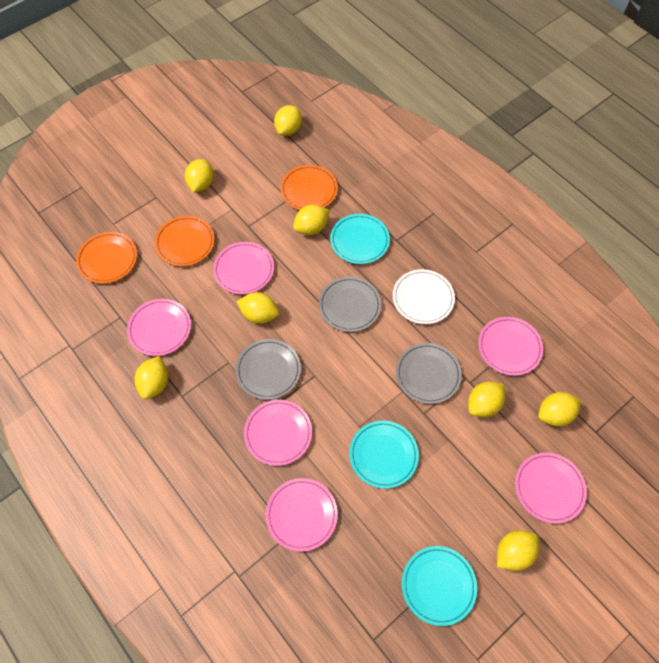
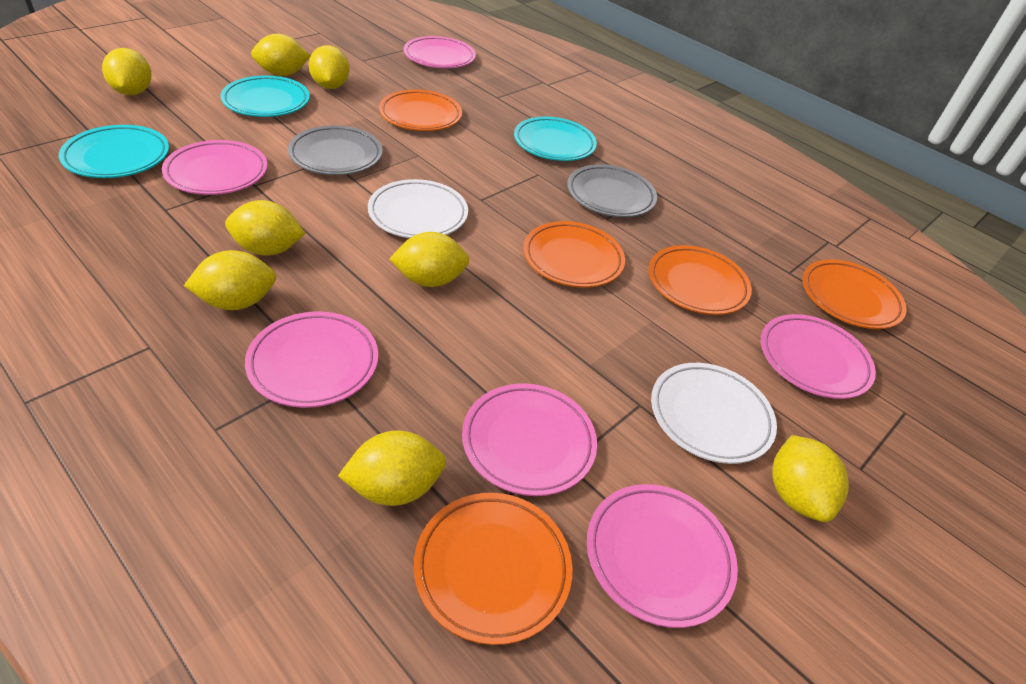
grey plate: [235,339,301,400] [319,276,381,332] [396,343,462,404] = 3 -> [288,125,383,175] [567,164,657,217] = 2
orange plate: [76,232,137,284] [155,216,215,266] [280,165,338,210] = 3 -> [379,90,462,131] [414,493,572,645] [523,221,625,288] [649,245,752,315] [802,260,907,329] = 5
white plate: [393,269,455,324] = 1 -> [368,179,468,238] [651,363,777,464] = 2

